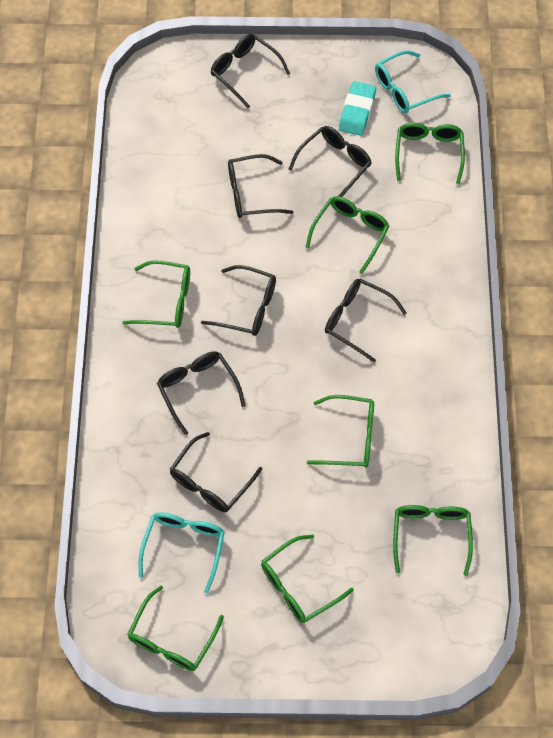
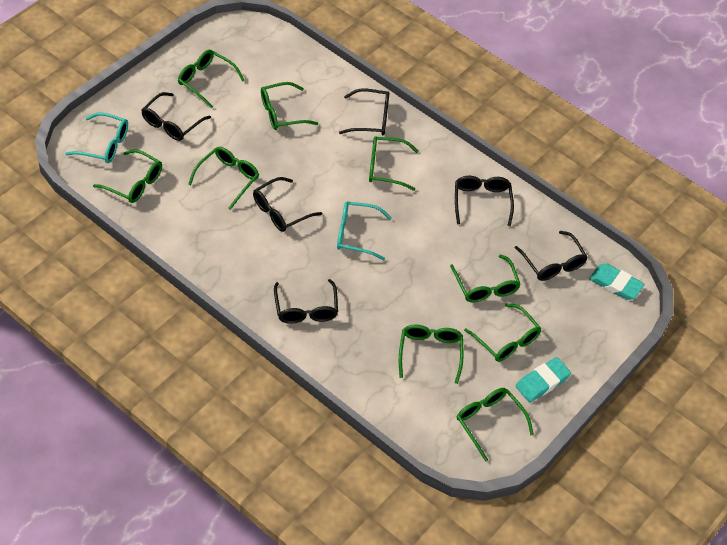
black glasses: [157,351,246,435] [169,432,262,512] [201,265,276,336] [210,34,290,108] [228,154,293,218] [288,126,372,197] [325,279,406,363] = 7 -> [142,92,211,141] [253,177,322,232] [274,279,338,324] [339,89,390,135] [455,176,514,226] [514,231,588,281] = 6
green glasses: [123,260,190,328] [127,586,224,671] [261,535,354,623] [306,196,389,274] [307,395,374,468] [393,505,473,576] [395,123,465,184] = 7 -> [93,149,162,203] [178,50,245,109] [188,147,259,210] [261,82,318,130] [369,136,418,191] [399,325,464,384] [450,255,520,303] [457,388,534,462] [464,303,541,362] = 9
turquoise eraser: [339,81,376,136] = 1 -> [516,357,571,402] [589,263,645,300] = 2

